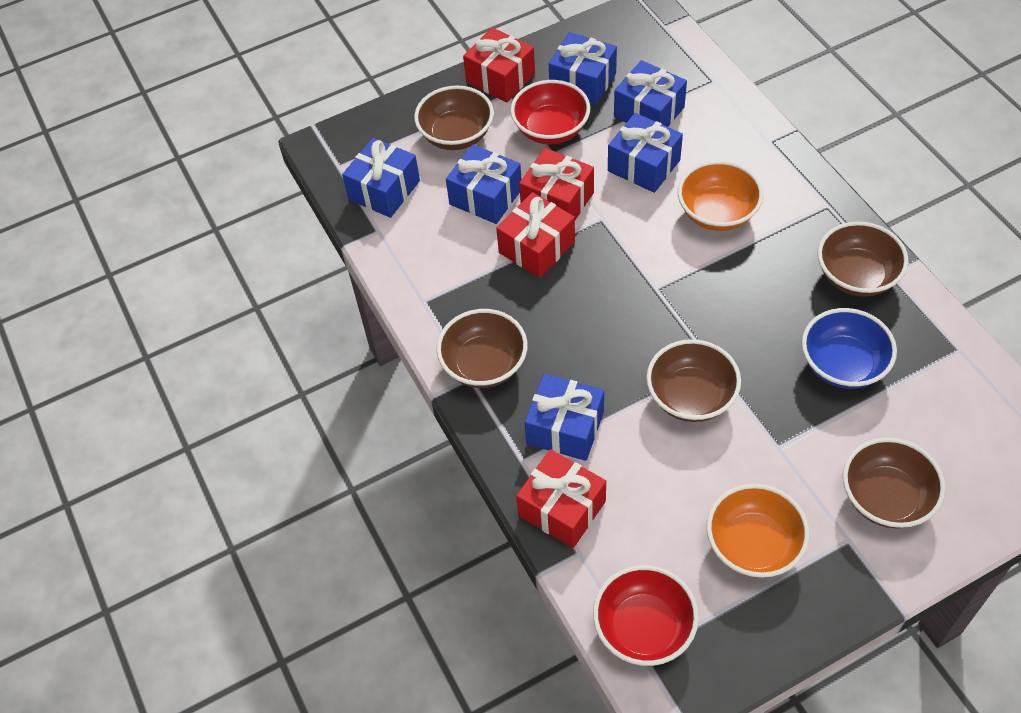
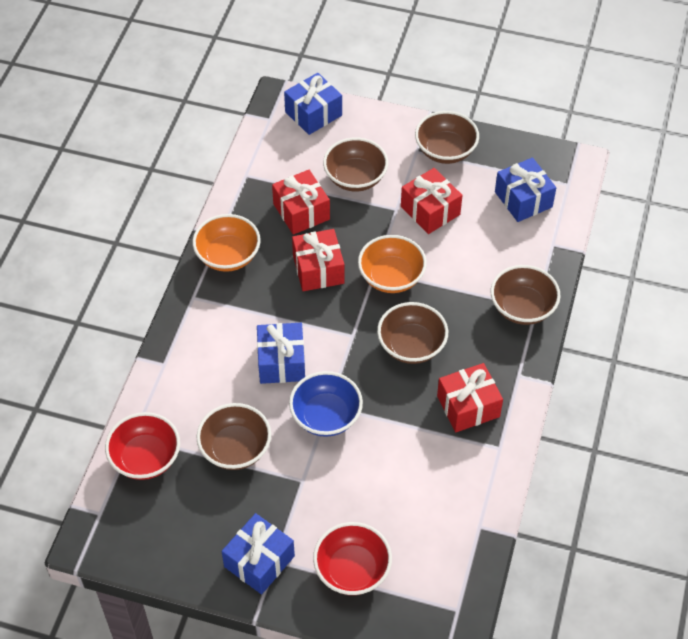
blue gift: [342,138,420,218] [446,144,522,224] [524,374,604,461] [549,32,617,105] [608,113,683,193] [614,60,687,127] = 6 -> [222,513,295,594] [257,323,305,384] [284,73,342,135] [495,157,556,222] = 4

